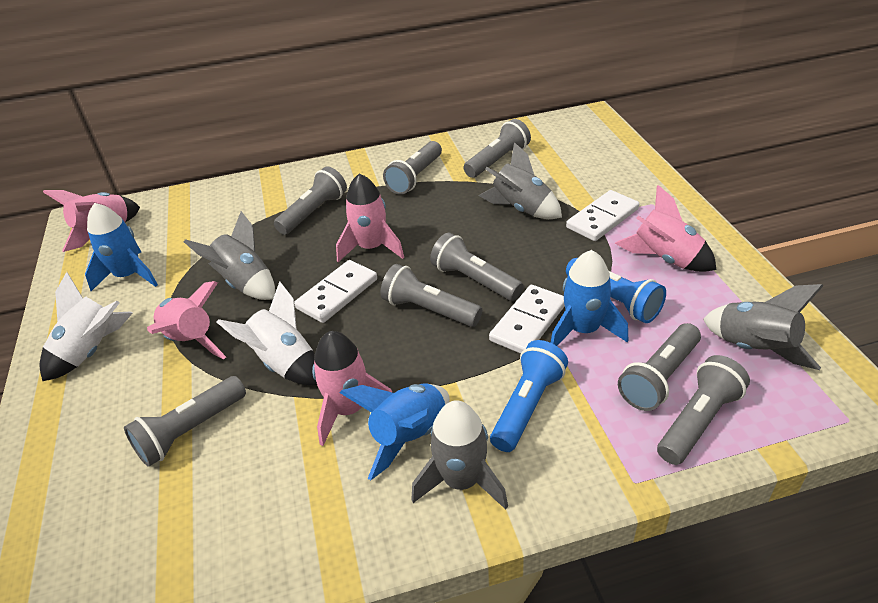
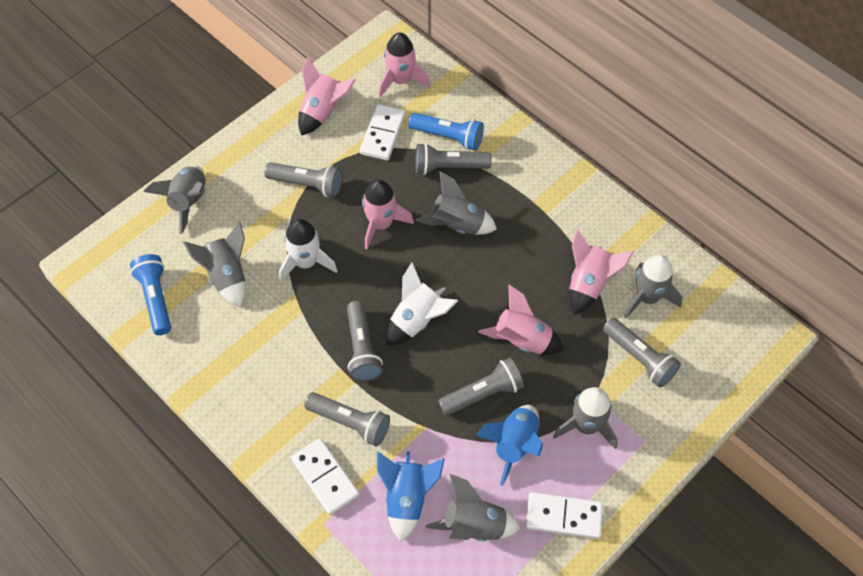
blue rocket: [85,203,158,291] [340,383,450,480] [551,250,628,346] = 3 -> [377,451,445,542] [476,405,543,486] = 2
grey flashlight: [124,376,246,467] [274,166,347,235] [381,264,482,327] [383,141,442,195] [430,233,523,301] [463,119,531,178] [618,323,701,411] [657,355,750,465] = 8 -> [264,162,342,197] [304,392,390,447] [347,301,383,381] [415,143,491,175] [438,358,524,416] [603,318,681,387] = 6
grey rocket: [184,211,275,300] [411,400,508,510] [479,142,562,219] [703,284,823,370] = 4 -> [144,165,206,234] [183,221,245,307] [416,171,497,235] [426,474,521,541] [553,387,618,449] [624,255,683,318] = 6

